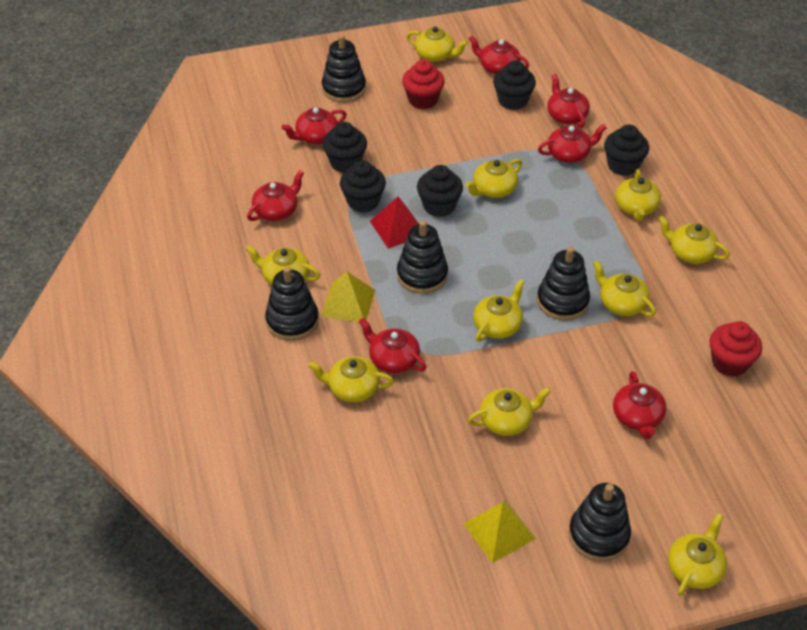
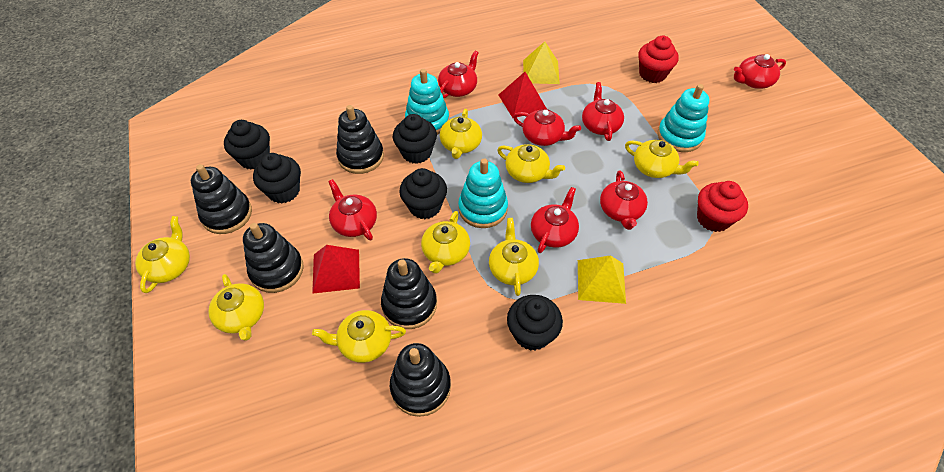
red pyramid: [370,196,419,249] = 1 -> [312,245,360,294] [499,72,547,118] = 2
turquoise stacking toy: none = 0 -> [405,69,449,135] [458,158,508,228] [657,84,709,152] = 3
yellow teapot: [246,245,320,285] [308,356,394,402] [406,27,468,62] [465,159,522,198] [468,387,551,436] [473,279,524,342] [593,260,656,317] [615,169,661,221] [658,216,730,264] [668,513,727,596] = 10 -> [135,216,190,293] [208,274,264,341] [312,310,406,363] [421,211,470,274] [440,109,482,159] [489,218,539,296] [497,144,565,183] [625,140,699,178] = 8

